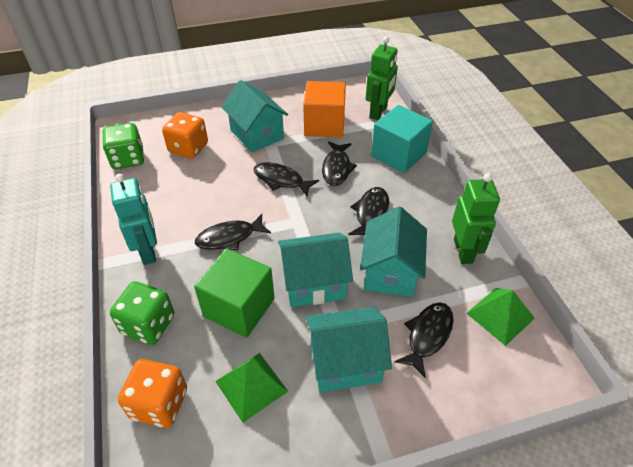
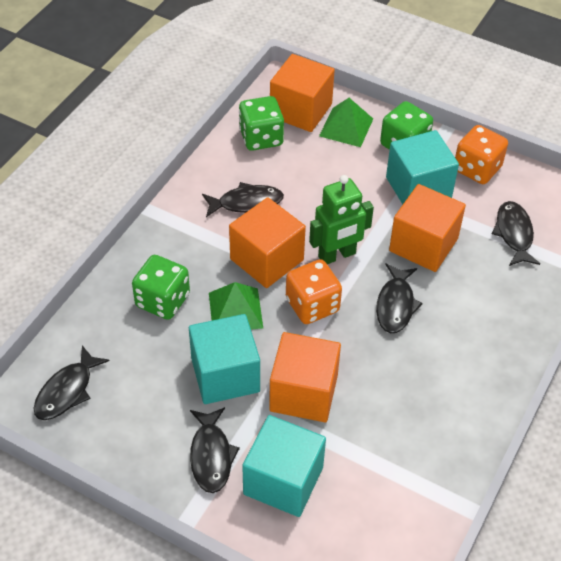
green cube: [194,248,275,338] = 1 -> none = 0
green dice: [103,123,144,169] [110,281,174,345] = 2 -> [132,255,190,320] [239,96,284,151] [380,101,433,150] = 3
green robot: [366,37,398,120] [452,173,500,264] = 2 -> [309,175,374,264] = 1
orange cube: [303,81,346,138] = 1 -> [229,197,306,288] [269,332,341,422] [270,54,335,132] [389,184,466,272] = 4
turquoise cube: [371,105,433,173] = 1 -> [189,314,260,404] [242,415,326,517] [386,130,459,204] = 3
turquoise house: [222,80,288,152] [278,233,353,307] [306,307,392,392] [360,206,427,297] = 4 -> none = 0
turquoise robot: [110,174,157,265] = 1 -> none = 0

